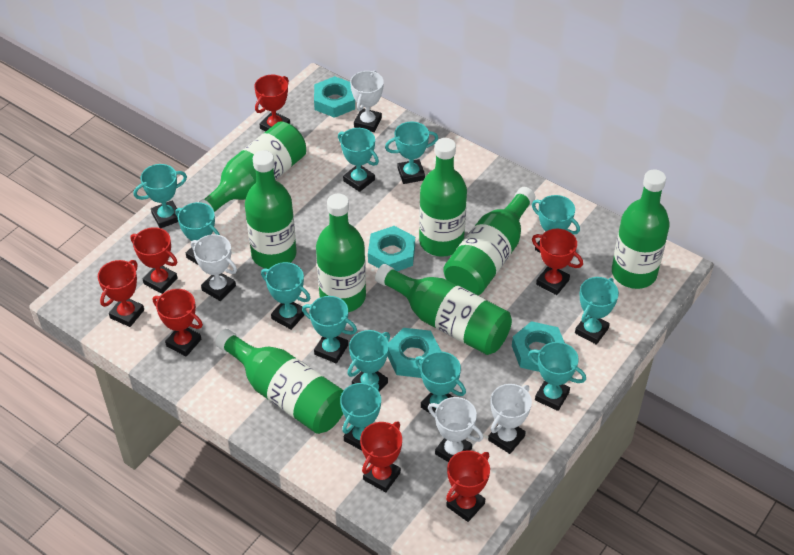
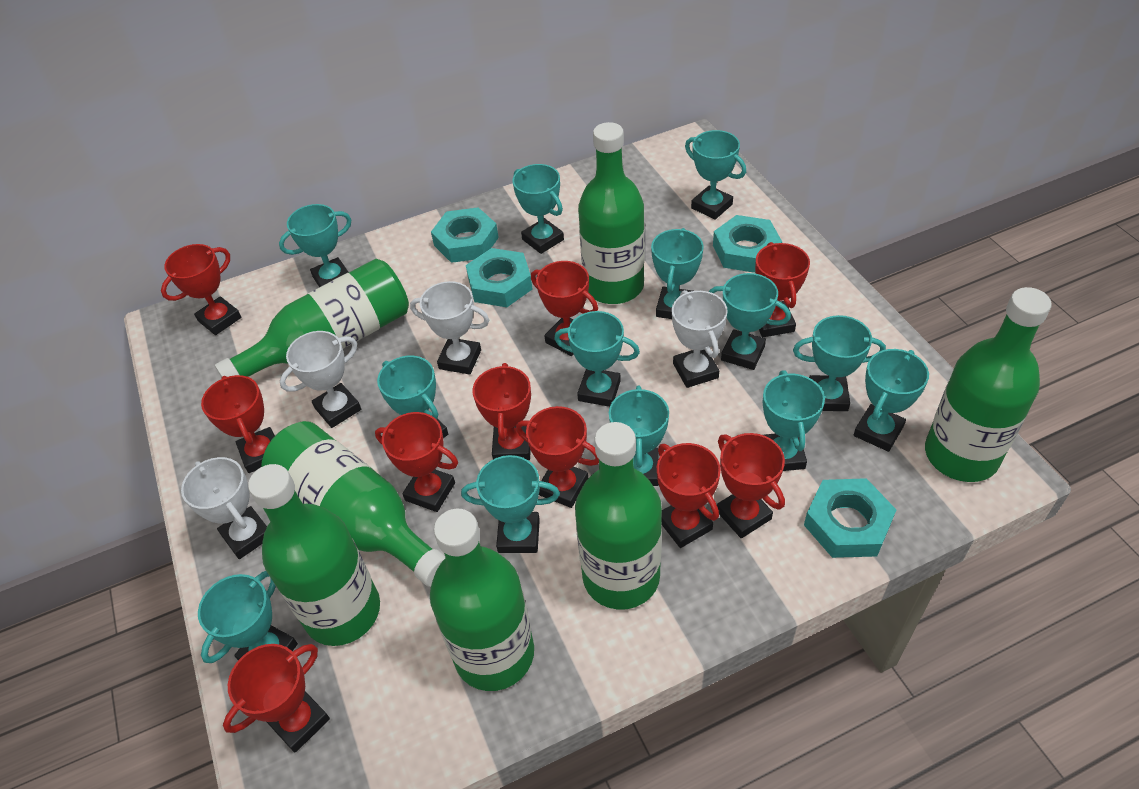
green bottle: [199,121,306,212] [215,329,344,434] [245,150,297,269] [316,194,366,312] [375,264,512,355] [419,138,467,257] [443,187,535,295] [612,169,670,289] = 8 -> [215,259,409,378] [248,464,380,646] [261,421,445,587] [430,509,534,691] [575,422,662,610] [578,122,645,304] [925,287,1052,482] = 7
red trophy: [98,260,144,327] [130,227,178,294] [153,289,203,357] [254,75,290,132] [360,422,402,492] [446,450,490,522] [532,229,583,295] = 7 -> [161,244,242,335] [201,375,275,473] [223,644,330,753] [375,412,458,512] [472,363,531,460] [516,406,599,508] [531,261,598,356] [657,443,721,548] [717,433,785,538] [755,242,810,337] = 10
turquoise trophy: [133,164,187,228] [176,202,220,265] [261,262,311,330] [302,296,357,363] [338,128,379,192] [340,383,381,450] [347,330,390,391] [385,122,438,184] [415,351,466,413] [528,342,586,411] [532,195,580,253] [575,277,619,345] = 12 -> [198,571,298,663] [279,204,352,287] [377,356,448,438] [461,455,560,553] [512,164,564,254] [554,311,640,407] [609,386,669,486] [651,228,704,319] [685,130,746,220] [709,273,791,370] [763,370,825,471] [793,315,886,411] [854,349,929,452] = 13

